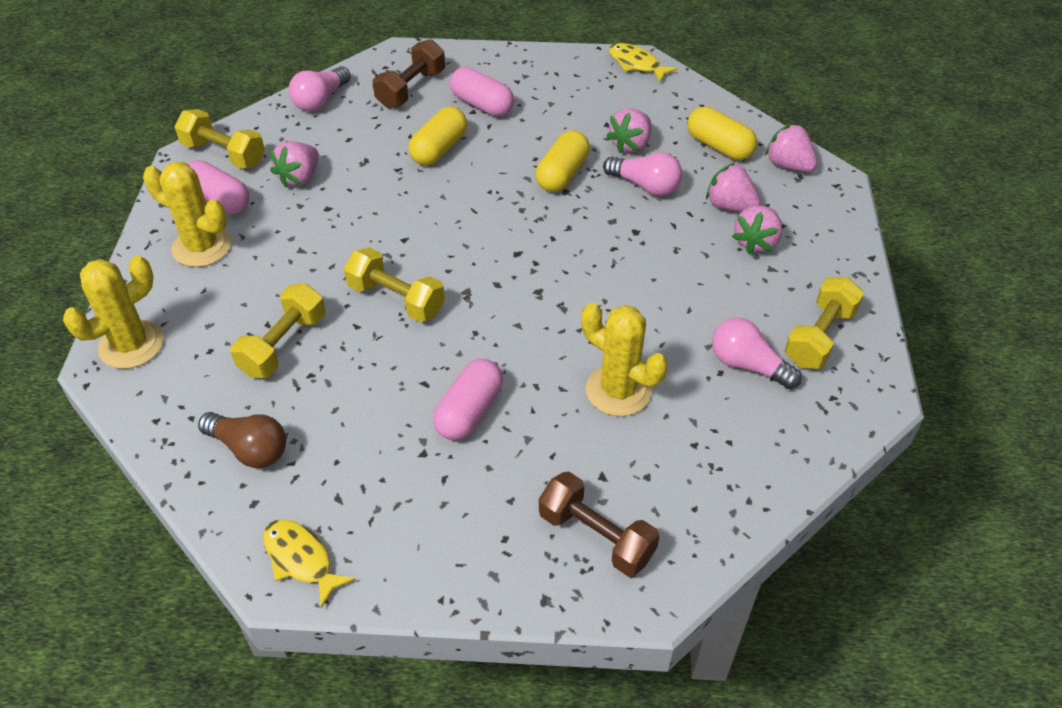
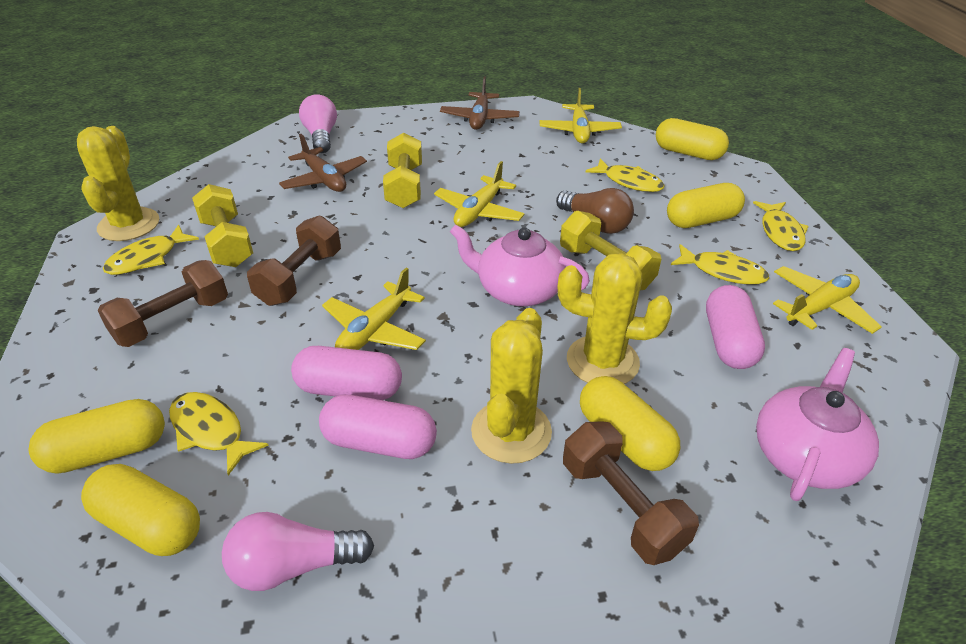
brown dumbbell: [373,39,445,108] [539,472,659,577] = 2 -> [98,260,228,347] [247,215,341,306] [563,421,699,565] = 3
brown plane: none = 0 -> [279,134,367,192] [440,76,520,130] = 2
pink light bulb: [288,66,351,111] [603,152,682,196] [712,318,802,389] = 3 -> [222,512,374,591] [299,94,337,153] = 2
pink strawberry: [270,141,319,188] [606,108,652,153] [706,163,761,212] [732,205,782,254] [765,123,817,172] = 5 -> none = 0
pink teapot: none = 0 -> [450,224,590,306] [756,348,879,501] = 2
yellow capsule: [408,107,467,165] [536,130,590,192] [687,107,757,160] = 3 -> [29,399,165,474] [81,464,200,556] [580,376,680,471] [656,118,729,160] [667,183,745,228] = 5
yellow dumbbell: [174,109,265,169] [231,283,325,378] [344,247,445,322] [785,277,864,369] = 4 -> [192,184,253,267] [383,133,422,208] [560,211,661,290] = 3
yellow fish: [263,519,356,608] [609,43,678,83] = 2 -> [103,225,199,275] [169,392,269,475] [585,158,665,192] [671,244,769,285] [753,201,809,251] = 5
yellow plane: none = 0 -> [322,268,426,350] [434,161,524,227] [539,88,622,143] [773,266,882,334] = 4

